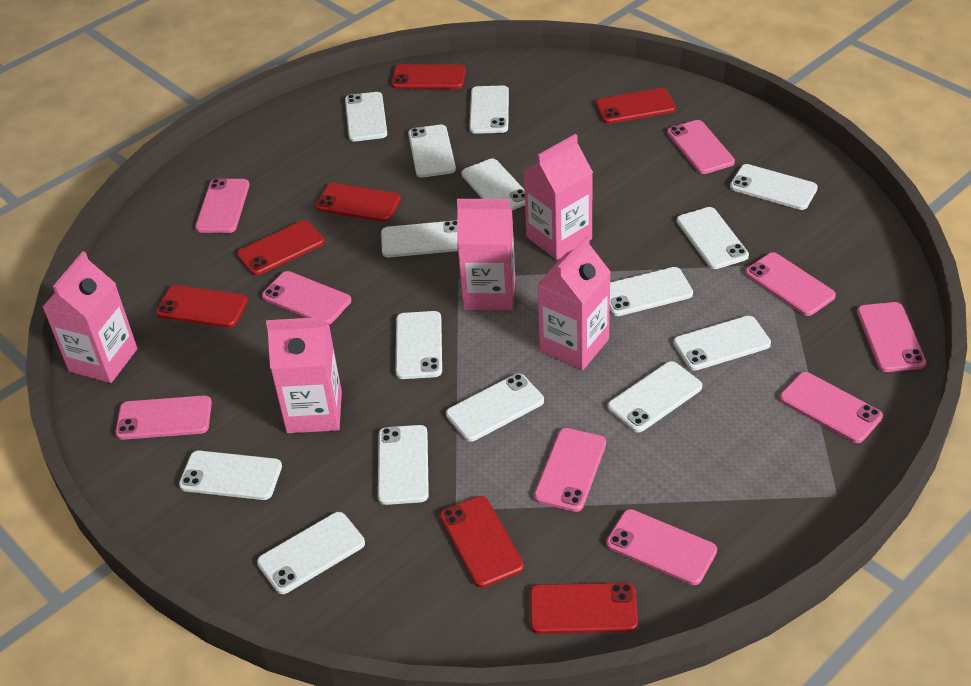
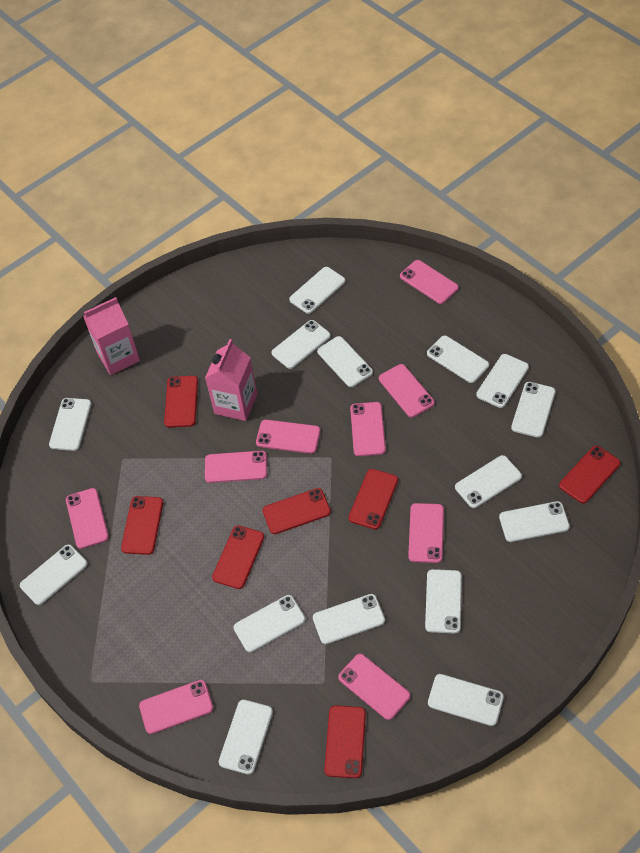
pink carton: [43,251,137,383] [266,317,342,433] [457,199,515,310] [524,134,593,260] [537,235,611,370] = 5 -> [83,297,140,375] [205,339,257,421] = 2

